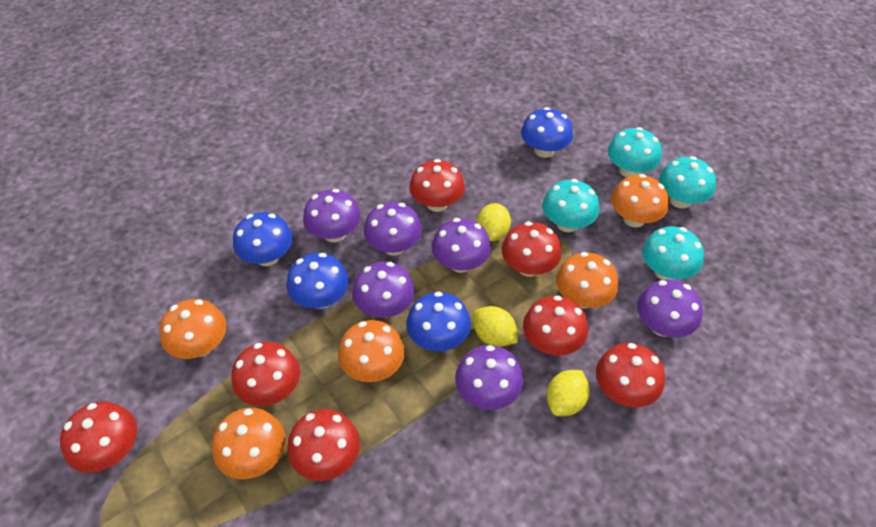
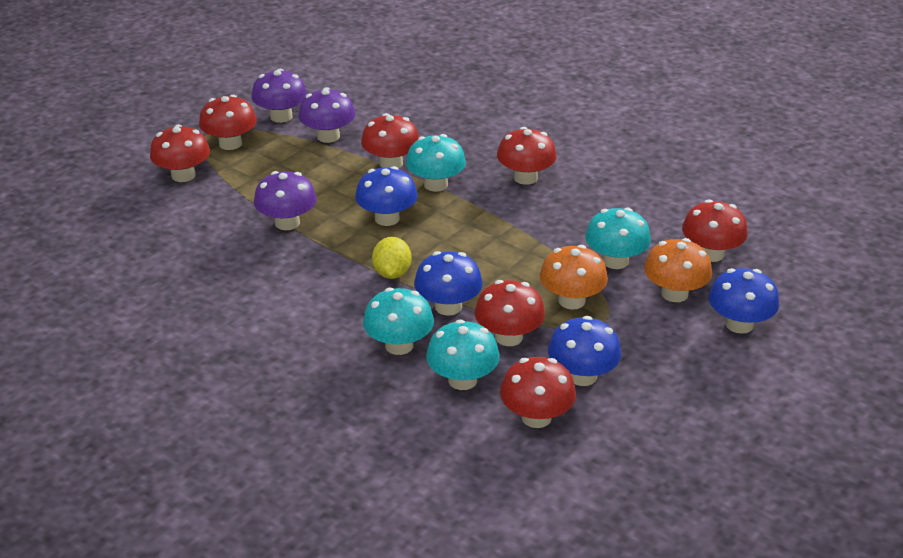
orange mushroom: [159,299,226,359] [212,408,286,479] [338,320,405,382] [556,252,618,308] [611,174,669,227] = 5 -> [540,245,608,309] [644,238,712,302] = 2
purple mushroom: [303,189,361,242] [352,262,415,318] [364,202,422,256] [432,218,491,273] [455,345,523,410] [637,280,703,337] = 6 -> [251,69,307,123] [254,171,317,230] [298,87,355,143] = 3
yellow lemon: [473,306,518,347] [477,203,511,241] [547,370,590,416] = 3 -> [372,237,412,279] = 1

